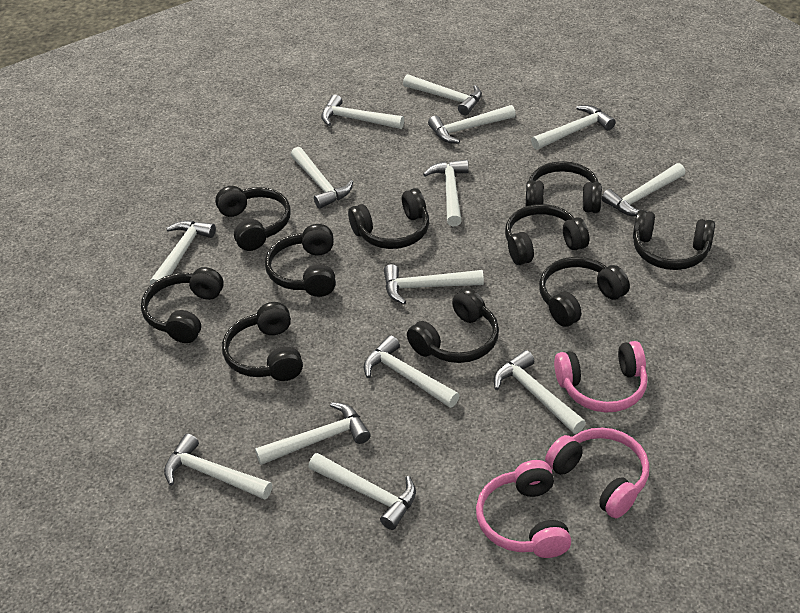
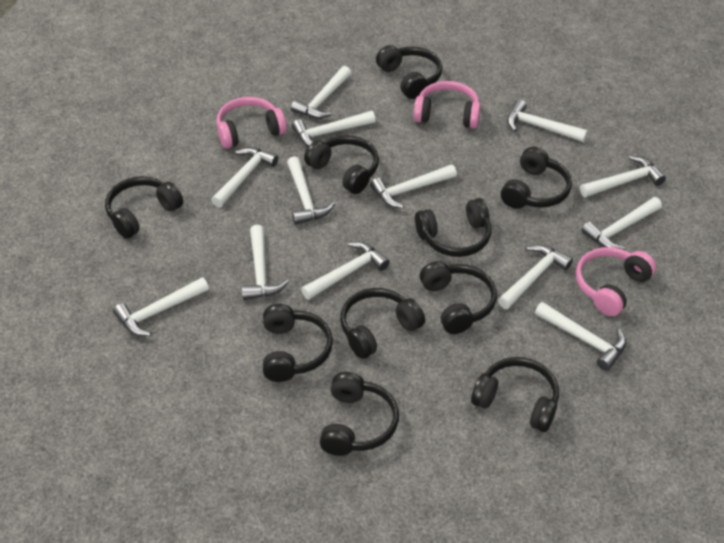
white hammer: [150,221,216,285] [164,434,272,500] [255,402,371,465] [291,147,353,209] [308,453,416,530] [321,94,404,129] [364,335,460,408] [384,264,484,304] [403,74,482,115] [423,159,469,226] [428,105,516,144] [494,350,586,434] [531,105,616,150] [602,163,685,216] = 14 -> [113,277,209,336] [211,147,278,208] [242,225,289,300] [287,157,335,225] [291,66,351,119] [292,111,376,147] [301,242,390,300] [370,164,457,208] [498,244,573,309] [507,100,588,142] [535,302,626,371] [580,156,666,198] [582,197,662,250] = 13

